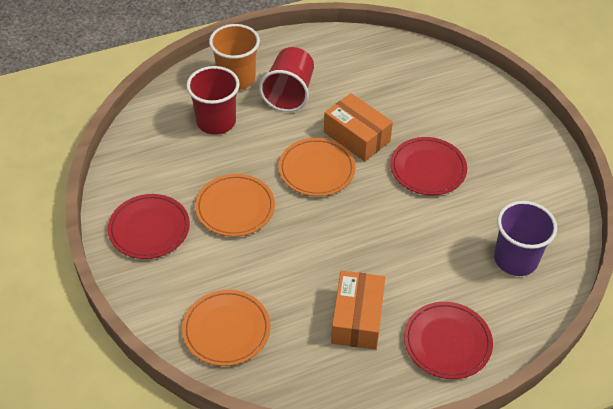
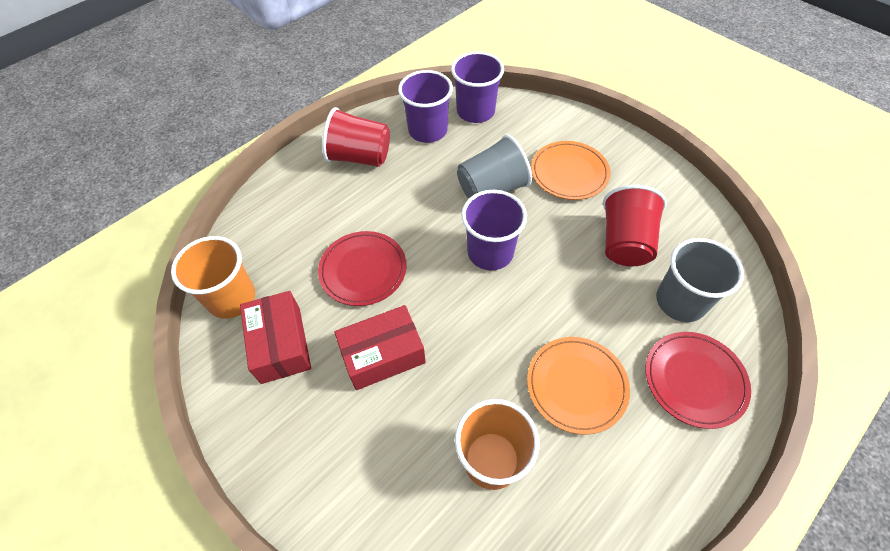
grey cup: none = 0 -> [457,135,532,199] [656,238,744,322] = 2
orange box: [324,93,393,161] [331,271,385,350] = 2 -> none = 0
orange cup: [209,24,260,90] = 1 -> [171,236,255,319] [455,399,540,490] = 2
orange plate: [182,290,270,366] [195,174,275,237] [279,138,355,196] = 3 -> [527,337,630,435] [531,141,611,200] = 2
purple cup: [494,201,557,276] = 1 -> [398,70,453,143] [451,52,504,123] [461,190,527,270] = 3
red box: none = 0 -> [240,291,311,384] [334,305,426,390] = 2
red plate: [108,194,190,259] [390,137,467,195] [404,302,493,379] = 3 -> [318,231,406,306] [646,332,751,429] = 2

